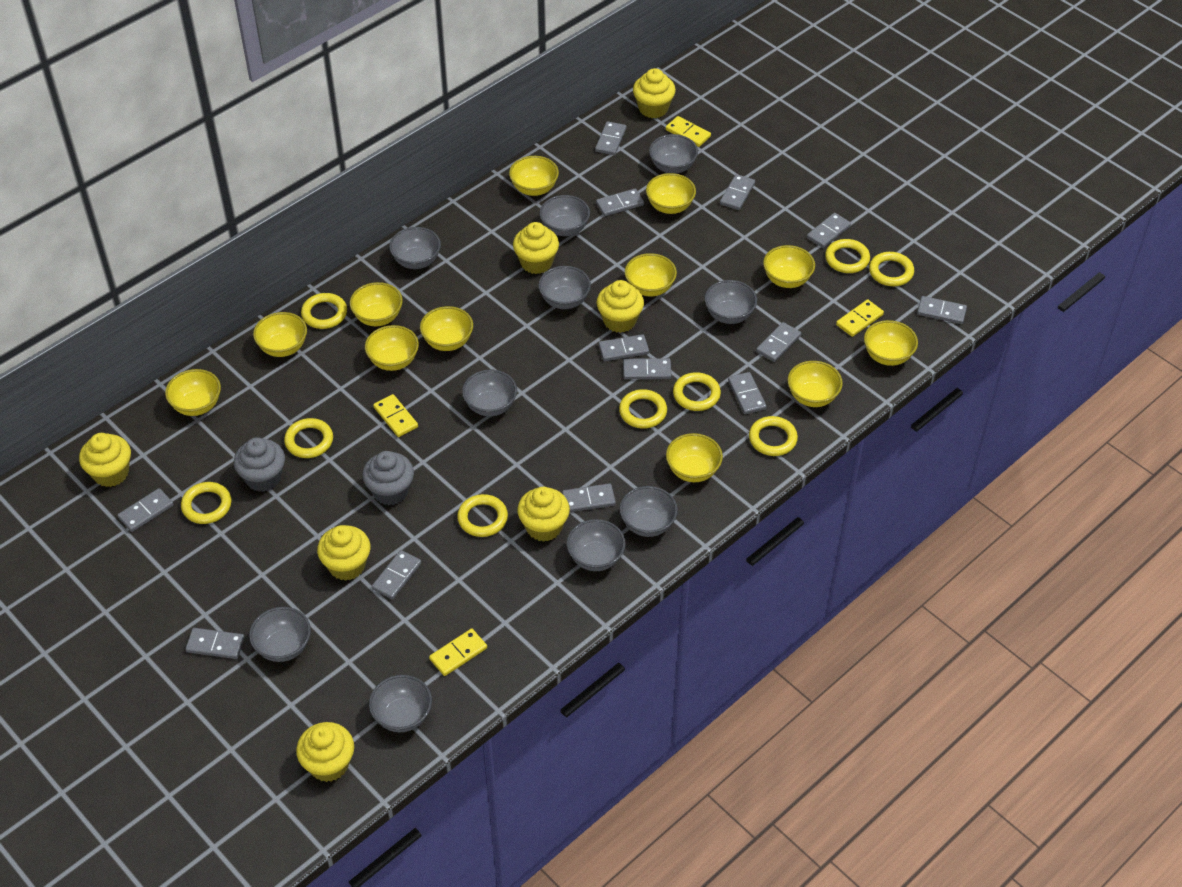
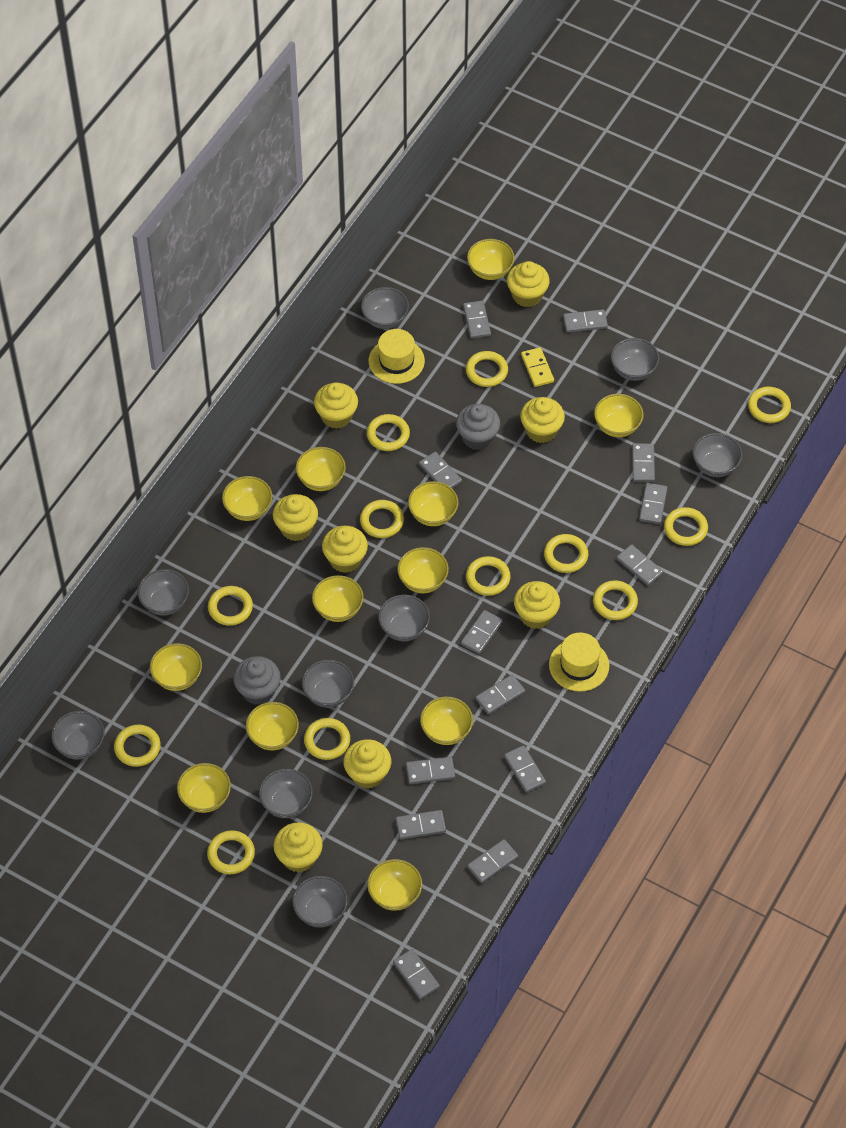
grey bowl: [249,607,311,662] [369,675,432,732] [389,227,441,269] [462,370,517,416] [538,266,591,309] [540,195,590,236] [567,519,626,571] [620,486,678,537] [649,134,698,174] [704,280,757,324] = 10 -> [51,711,105,760] [138,569,189,616] [259,769,313,818] [292,876,348,928] [302,660,354,708] [361,287,409,329] [378,595,430,641] [611,338,659,381] [693,433,743,477] = 9
yellow cupcake: [79,433,131,487] [296,722,354,782] [317,525,371,581] [513,222,559,274] [517,487,570,542] [596,280,644,333] [633,68,676,118] = 7 -> [273,494,318,541] [274,822,323,872] [314,383,358,429] [322,526,368,573] [343,739,391,789] [507,261,550,307] [514,581,560,629] [520,397,565,443] = 8
yellow domino: [373,394,418,437] [429,629,487,676] [666,116,711,147] [836,300,884,337] = 4 -> [521,347,554,387] = 1
yellow hat: none = 0 -> [369,329,425,384] [549,632,609,692] = 2
yellow ring: [181,482,231,524] [284,418,333,458] [301,293,347,329] [457,494,508,537] [619,389,667,429] [673,372,721,411] [749,416,798,456] [825,239,870,273] [869,252,914,286] = 9 -> [114,725,161,767] [207,830,255,874] [208,586,253,626] [304,718,350,760] [360,500,404,538] [367,414,410,451] [466,351,508,387] [466,556,511,596] [544,534,588,573] [593,580,638,620] [664,507,708,546] [748,387,791,423] = 12

